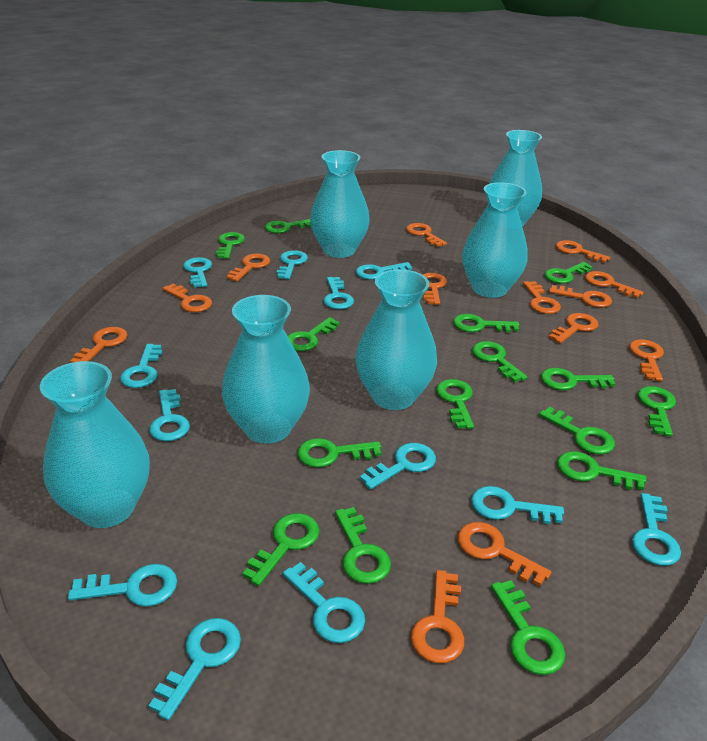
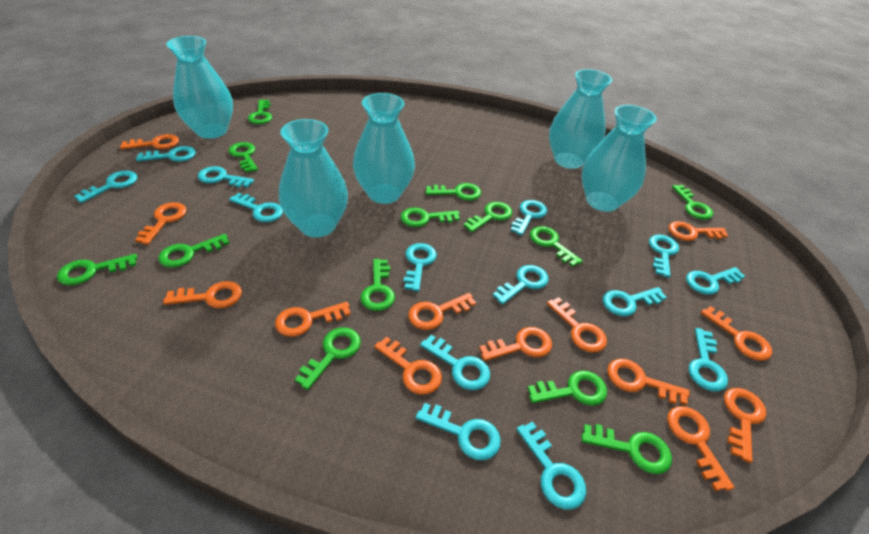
green key: [216,232,245,259] [242,513,319,586] [265,219,311,233] [288,317,340,351] [297,438,381,468] [335,507,391,584] [436,379,474,429] [453,314,519,332] [472,341,527,382] [491,580,565,675] [539,407,615,454] [541,368,615,390] [544,262,593,284] [557,451,646,490] [638,386,676,436] = 15 -> [57,254,137,286] [158,234,230,268] [228,142,258,172] [248,99,272,124] [295,327,361,390] [360,259,395,311] [401,208,460,227] [425,183,481,200] [463,202,512,232] [528,370,607,406] [530,226,583,267] [581,424,672,474] [672,185,713,220] = 13
turquoise key: [68,564,177,607] [120,344,162,388] [148,618,241,720] [149,389,190,441] [183,257,212,287] [277,250,308,279] [283,562,365,643] [323,277,354,309] [356,262,412,280] [360,443,436,490] [471,486,564,524] [632,493,681,566] = 12 -> [74,171,138,203] [136,146,196,162] [198,166,254,188] [229,193,283,222] [403,243,437,292] [416,403,501,460] [420,335,490,390] [493,265,549,305] [511,200,547,236] [516,421,586,510] [602,287,667,316] [649,234,679,278] [686,267,745,295] [688,328,728,392] = 14
turquoise vase: [40,361,150,528] [222,295,310,444] [310,150,370,258] [355,269,437,410] [462,182,528,298] [487,130,542,227] = 6 -> [166,36,233,139] [279,119,348,237] [353,93,415,204] [549,69,612,169] [582,105,657,212] = 5

